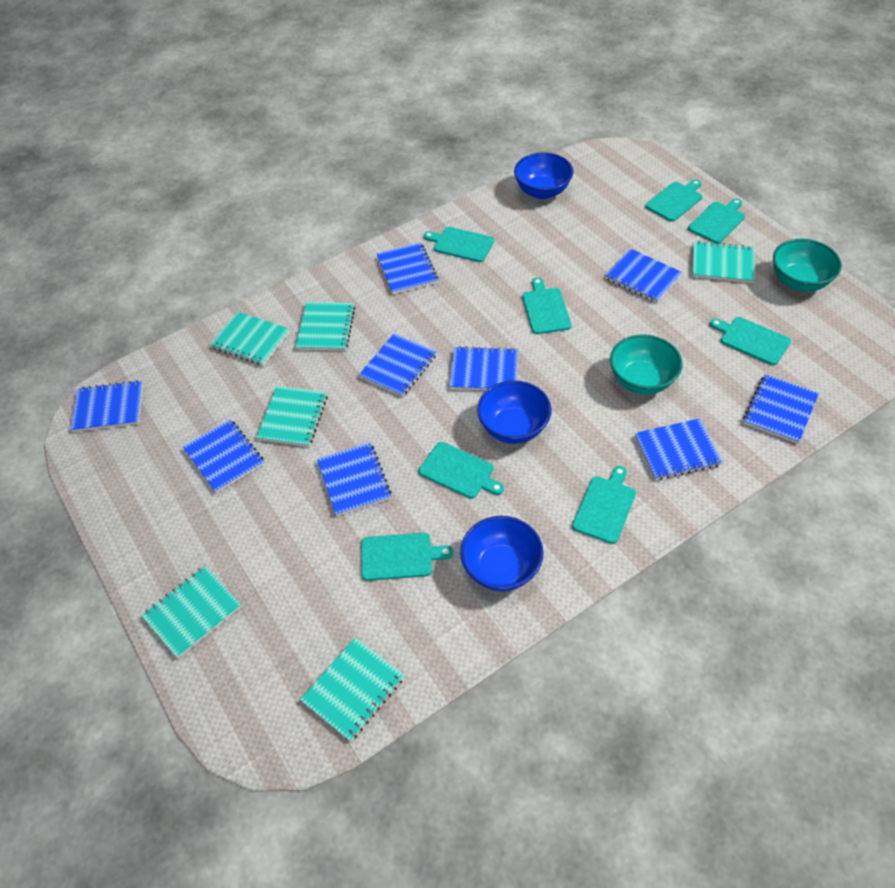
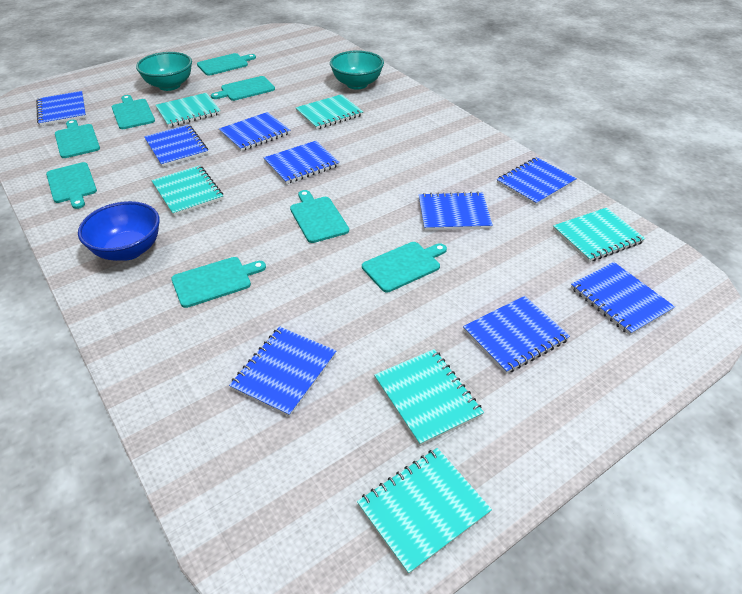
blue bowl: [460,516,544,591] [477,380,551,444] [514,152,573,199] = 3 -> [78,201,160,261] = 1

